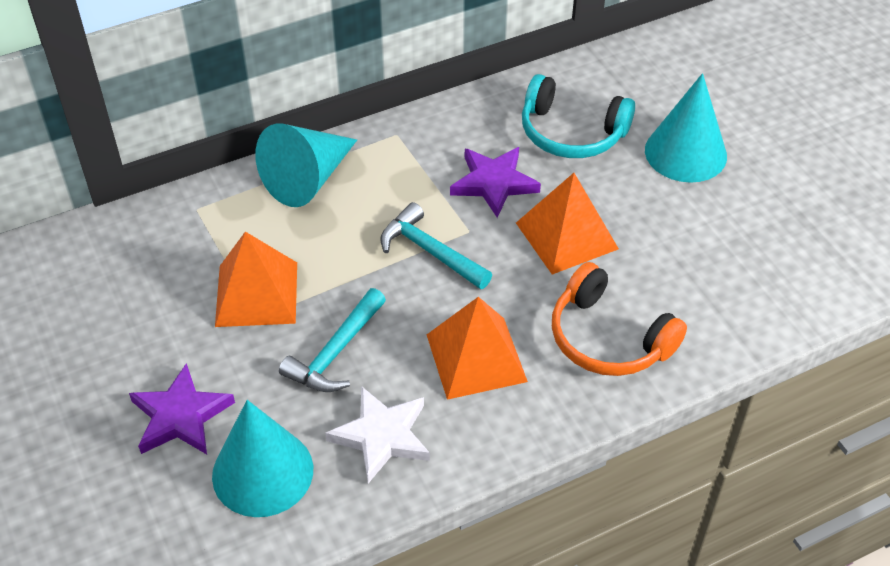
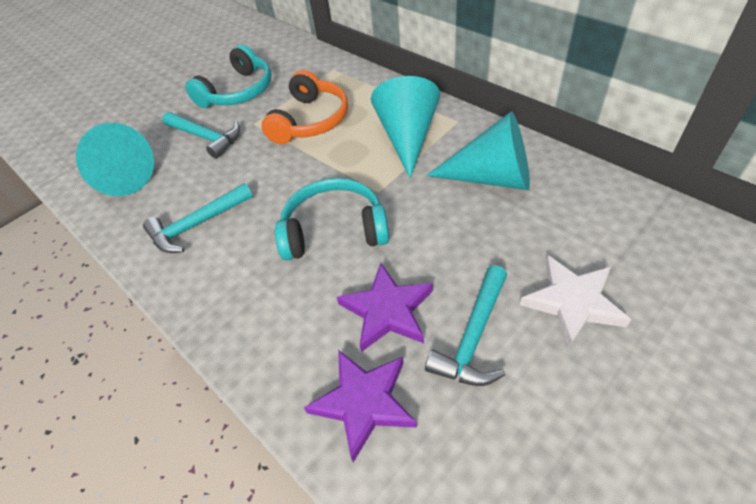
orange pyramid: [215,232,297,327] [427,297,528,400] [516,173,619,274] = 3 -> none = 0
turquoise hammer: [279,288,386,392] [380,202,492,289] = 2 -> [143,183,253,253] [162,112,240,159] [425,265,507,386] = 3
turquoise headphones: [522,74,635,158] = 1 -> [185,45,271,108] [275,178,389,260] = 2

